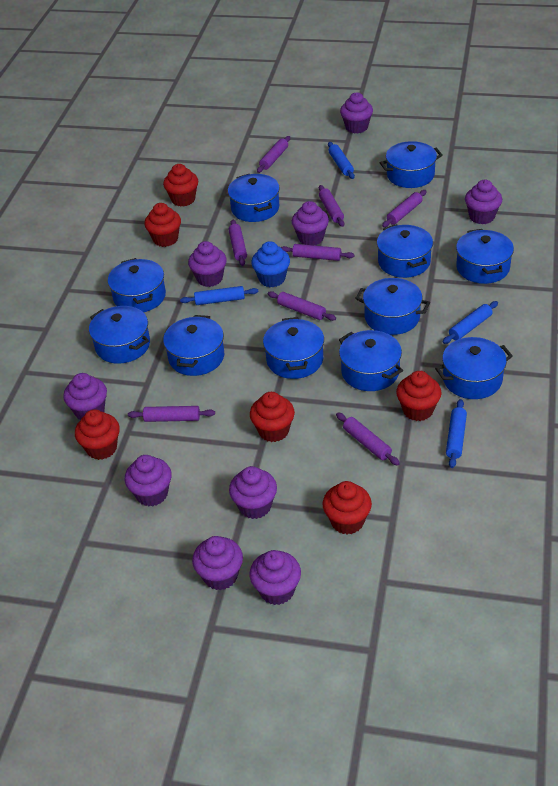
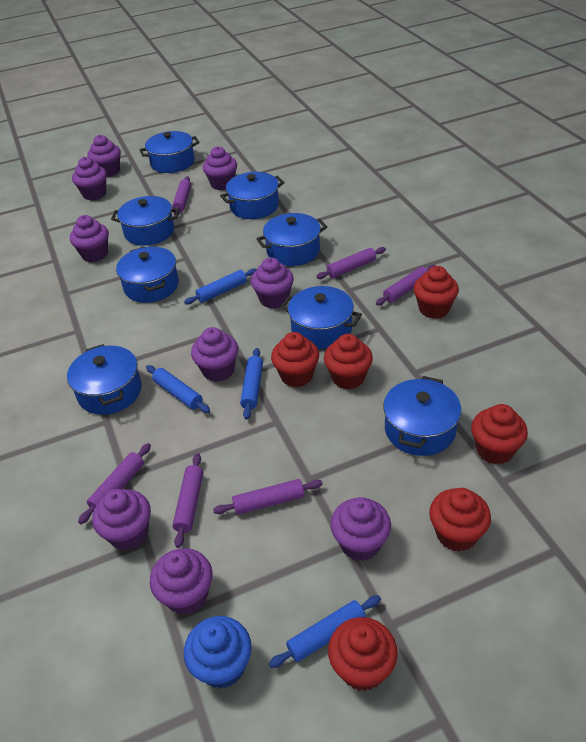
blue pot: [89,306,150,364] [108,258,166,312] [163,315,225,376] [228,174,280,222] [263,317,324,379] [339,330,403,391] [355,278,430,335] [377,224,433,278] [380,141,443,188] [435,337,513,399] [456,229,514,284] = 11 -> [67,344,142,415] [111,196,180,246] [116,247,179,303] [139,131,199,173] [220,172,284,219] [256,213,327,266] [281,286,362,349] [383,376,462,456] = 8
purple rolling pin: [128,406,215,422] [229,220,247,266] [257,136,290,173] [268,291,336,321] [281,244,354,261] [319,185,344,227] [336,412,400,466] [382,190,427,227] = 8 -> [78,443,151,524] [172,176,191,215] [172,453,203,548] [213,479,323,515] [316,247,386,279] [376,264,436,305] = 6

